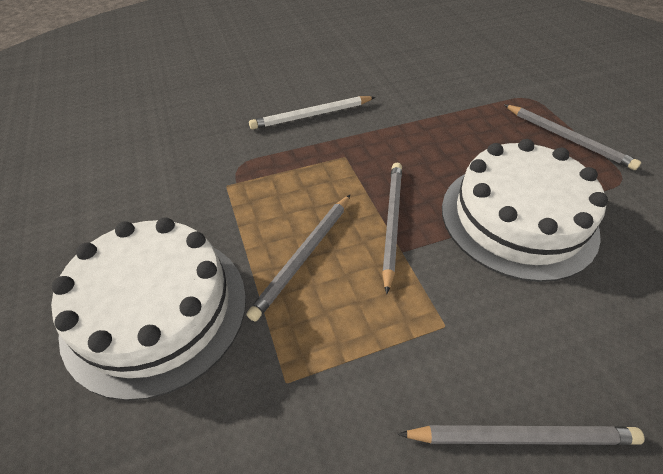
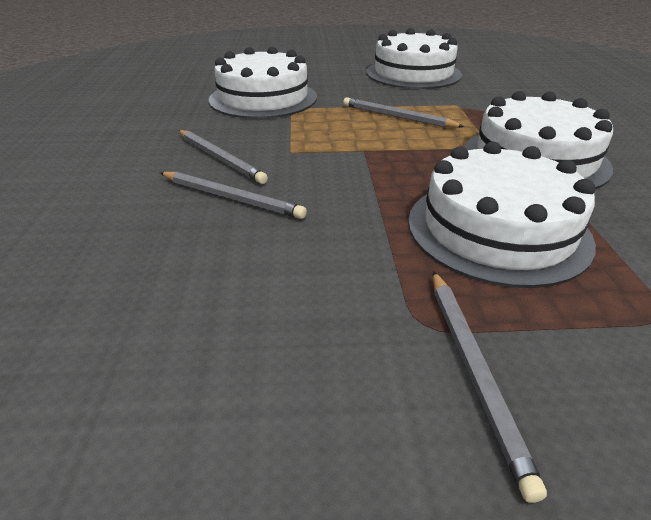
white cake: [51,217,246,401] [442,139,608,282] = 2 -> [209,47,317,119] [366,28,462,89] [408,141,596,288] [464,91,613,189] = 4
white pencil: [249,96,375,129] = 1 -> none = 0

